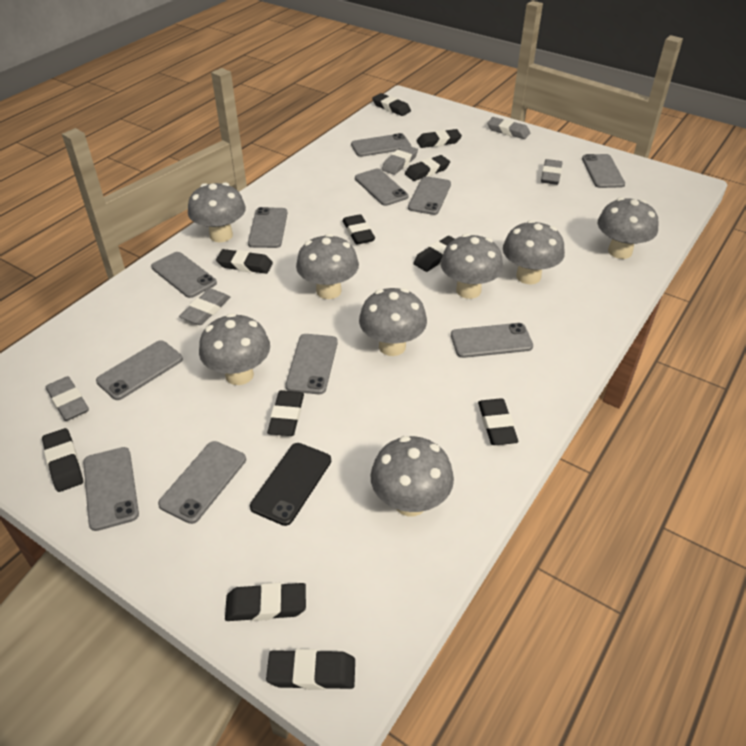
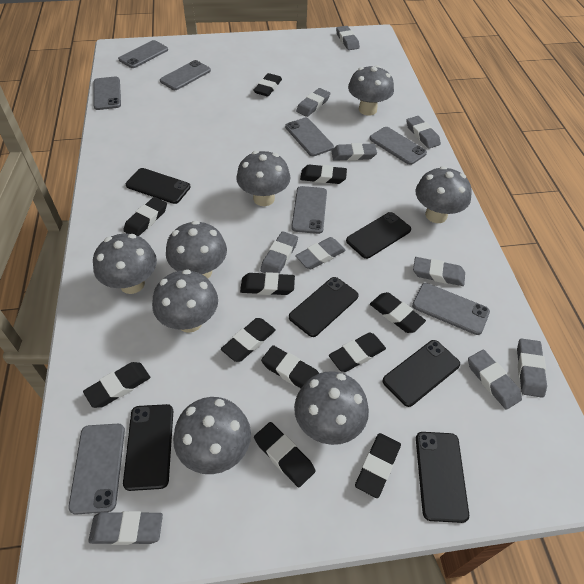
black phone: [250,443,331,526] = 1 -> [123,404,173,491] [126,168,191,204] [289,277,359,337] [346,212,411,259] [382,340,460,407] [416,432,469,523] = 6
grey eraser: [46,376,89,421] [179,289,230,325] [382,145,418,175] [487,117,530,139] [541,159,562,185] = 5 -> [88,511,163,545] [260,231,298,274] [295,237,346,269] [296,88,330,117] [331,143,377,161] [336,26,360,50] [406,116,441,149] [413,257,465,286] [468,350,522,410] [517,338,547,398] = 10
grey phone: [83,447,139,531] [96,340,183,400] [151,252,217,298] [158,441,246,524] [248,207,287,248] [285,334,338,394] [351,133,411,157] [355,169,409,206] [408,176,451,215] [451,323,533,358] [582,154,625,188] = 11 -> [68,424,125,515] [94,77,121,110] [118,40,168,68] [160,60,211,90] [285,118,334,156] [291,186,327,234] [369,127,427,165] [412,283,490,335] = 8

